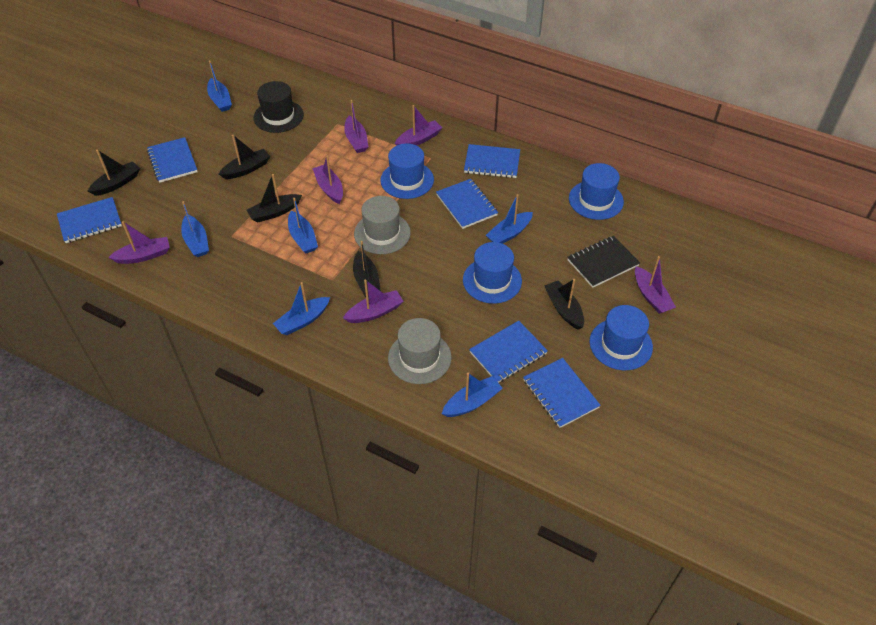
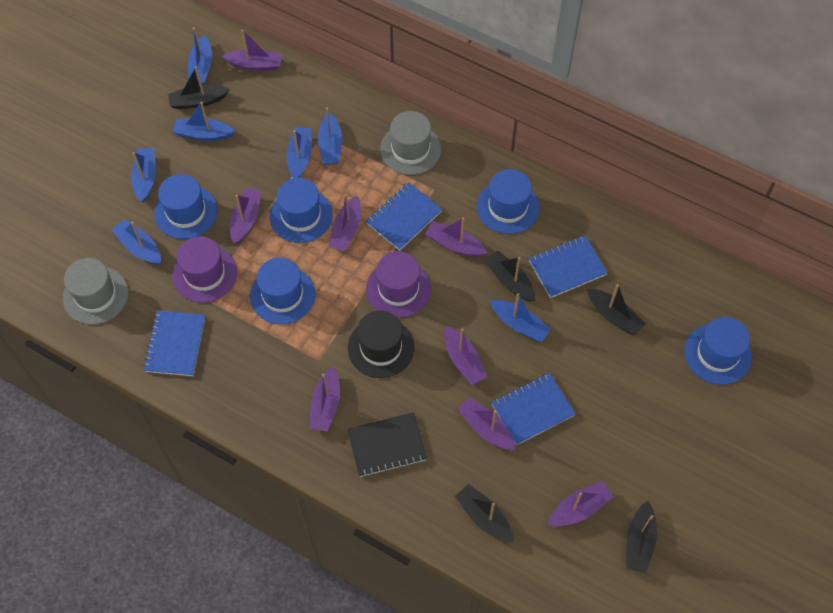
blue boat: [181,201,209,257] [207,60,232,112] [273,282,330,335] [288,198,318,254] [442,373,503,417] [486,194,533,244] = 6 -> [112,219,161,265] [131,148,156,202] [173,102,235,141] [188,27,212,85] [286,127,312,178] [318,107,342,165] [490,293,551,342] = 7
blue hat: [380,143,434,199] [463,242,522,304] [569,163,624,220] [589,305,653,370] = 4 -> [155,174,218,239] [250,258,315,324] [270,178,333,243] [477,169,539,234] [685,317,752,385] = 5
blue notebook: [57,197,122,243] [147,137,198,183] [436,179,498,229] [464,144,520,178] [469,321,548,383] [523,358,601,428] = 6 -> [143,310,205,376] [366,182,442,251] [491,373,576,445] [529,235,608,298] = 4
purple boat: [108,221,170,264] [312,155,343,204] [343,279,404,323] [344,100,368,153] [395,105,442,146] [635,256,676,314] = 6 -> [222,30,282,71] [230,188,261,244] [309,366,340,432] [328,194,361,251] [425,218,487,257] [444,326,487,385] [457,397,515,450] [548,481,614,526] = 8
purple hat: none = 0 -> [172,236,237,303] [366,251,431,318] = 2

